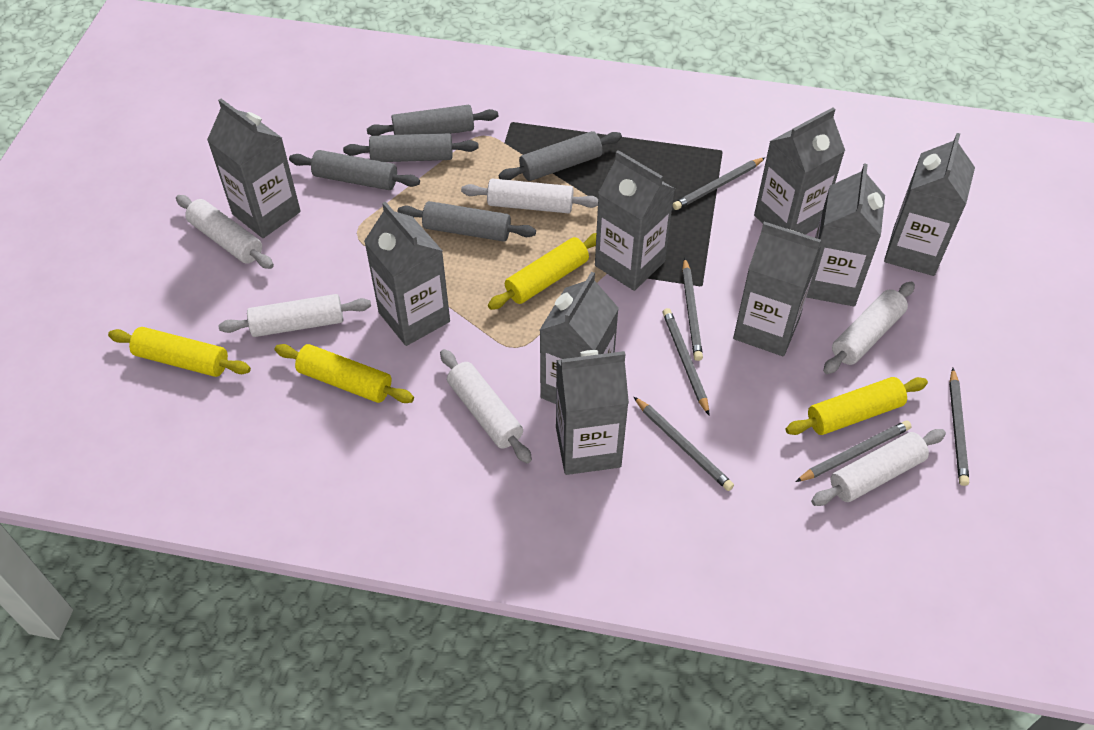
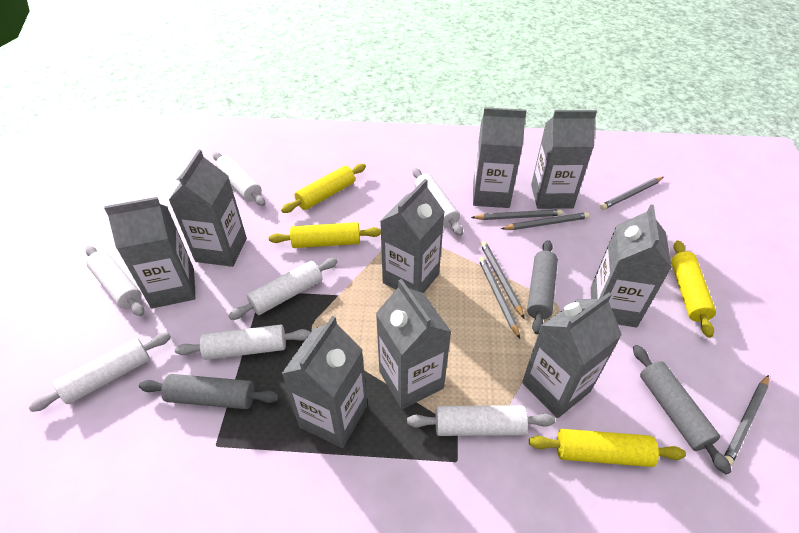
grey rolling pin: [289,150,420,190] [343,133,479,162] [367,105,499,136] [398,201,536,242] [498,131,622,181] = 5 -> [139,374,279,409] [527,240,558,334] [633,345,732,474] = 3
white rolling pin: [176,195,274,269] [219,294,371,337] [440,349,532,464] [461,178,598,213] [811,429,946,506] [823,282,915,374] = 6 -> [29,333,171,412] [85,246,144,316] [175,325,310,360] [213,152,266,206] [228,258,338,320] [407,405,555,436] [412,168,463,236] = 7

